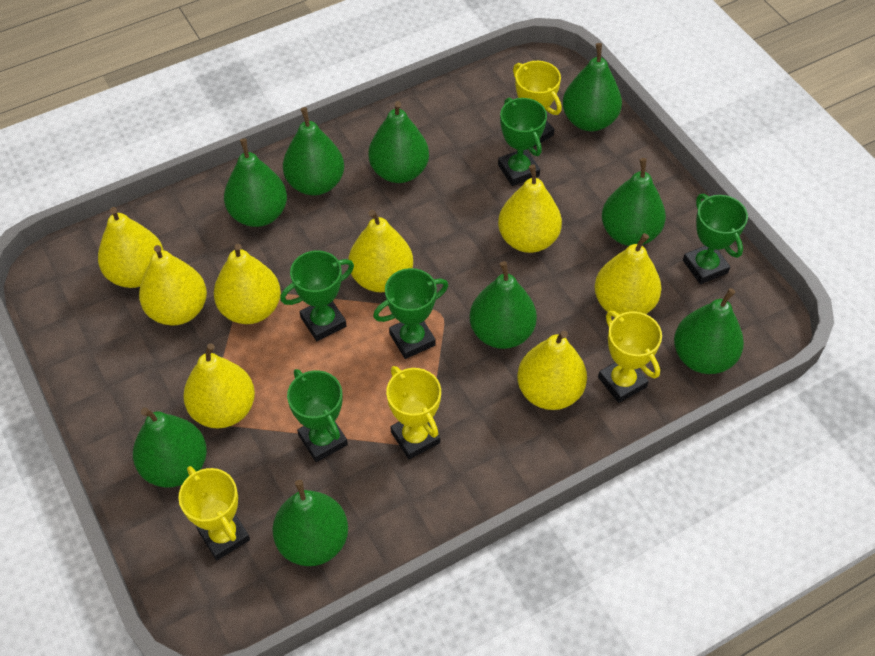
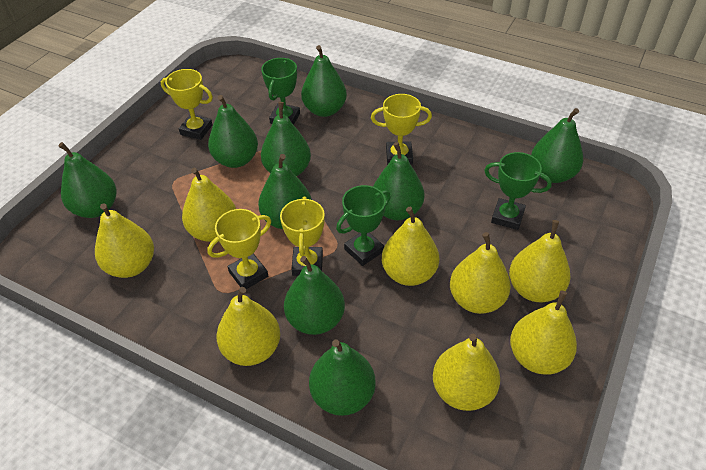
green trophy: [280,250,354,341] [287,369,348,462] [373,268,448,359] [498,98,547,186] [683,194,748,284] = 5 -> [261,58,300,125] [336,185,391,266] [484,152,552,230] = 3

